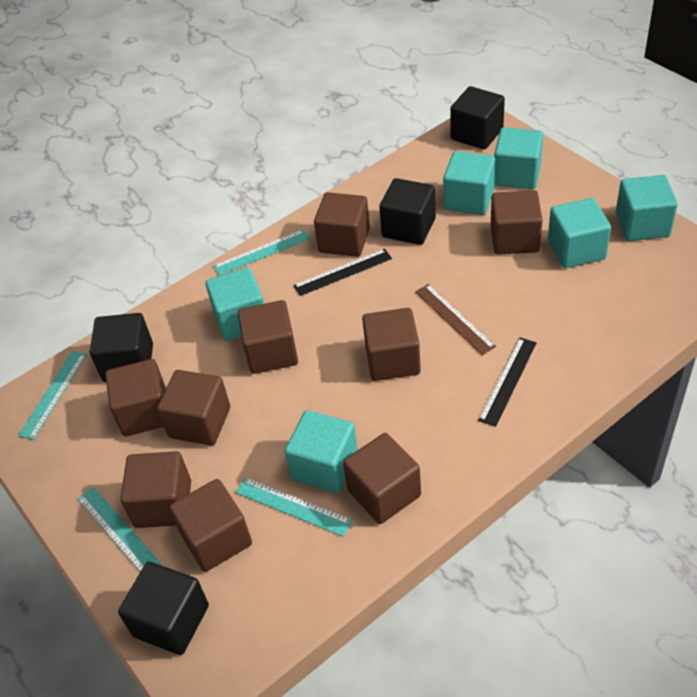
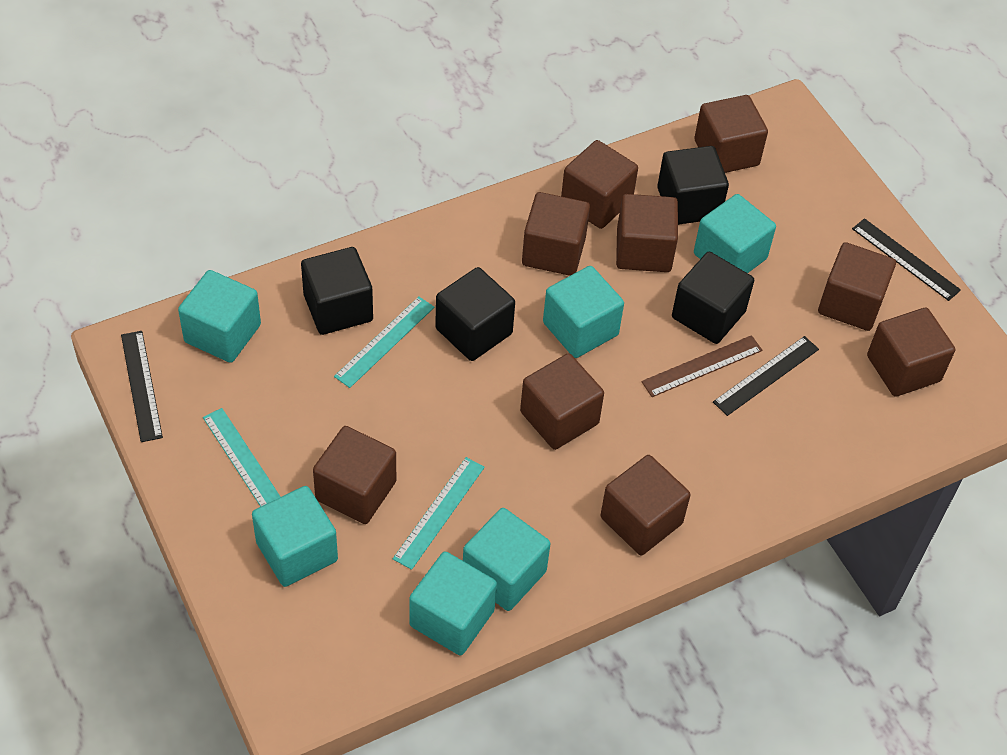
black ruler: [293,249,392,296] [478,337,537,427] = 2 -> [121,331,163,442] [713,336,819,416] [852,218,961,301] = 3
turquoise ruler: [18,351,87,440] [78,487,162,572] [213,229,310,276] [235,477,353,537] = 4 -> [203,408,281,507] [334,296,434,388] [393,457,485,570] = 3

